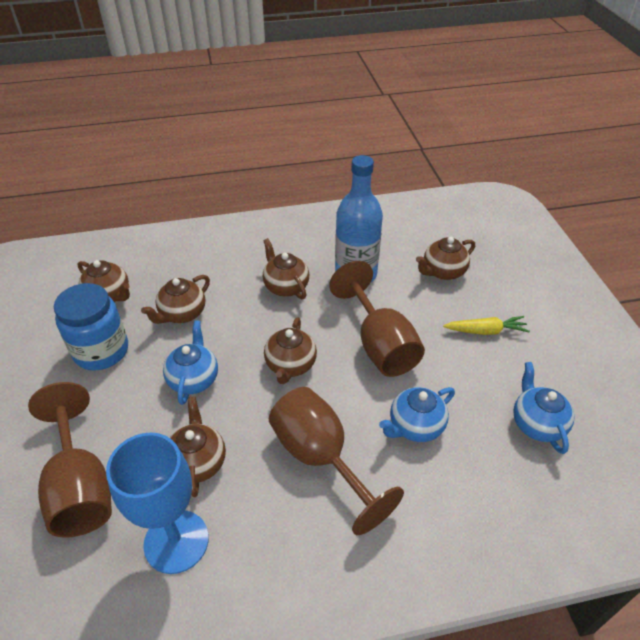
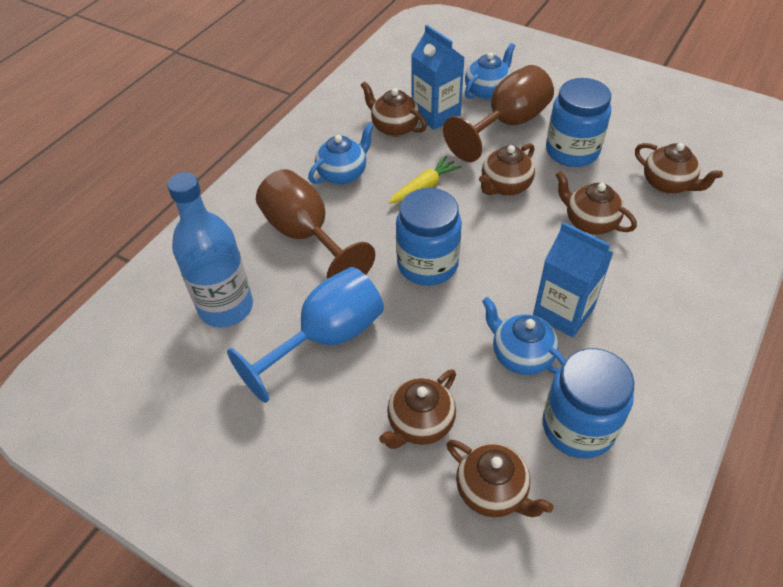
blue carton: none = 0 -> [411,25,465,130] [533,222,614,338] = 2
blue jar: [54,283,128,370] = 1 -> [396,188,462,286] [543,348,634,459] [546,78,611,167] = 3
brown goblet: [28,382,112,538] [269,387,404,535] [329,261,425,377] = 3 -> [256,169,375,279] [443,65,554,162] = 2

